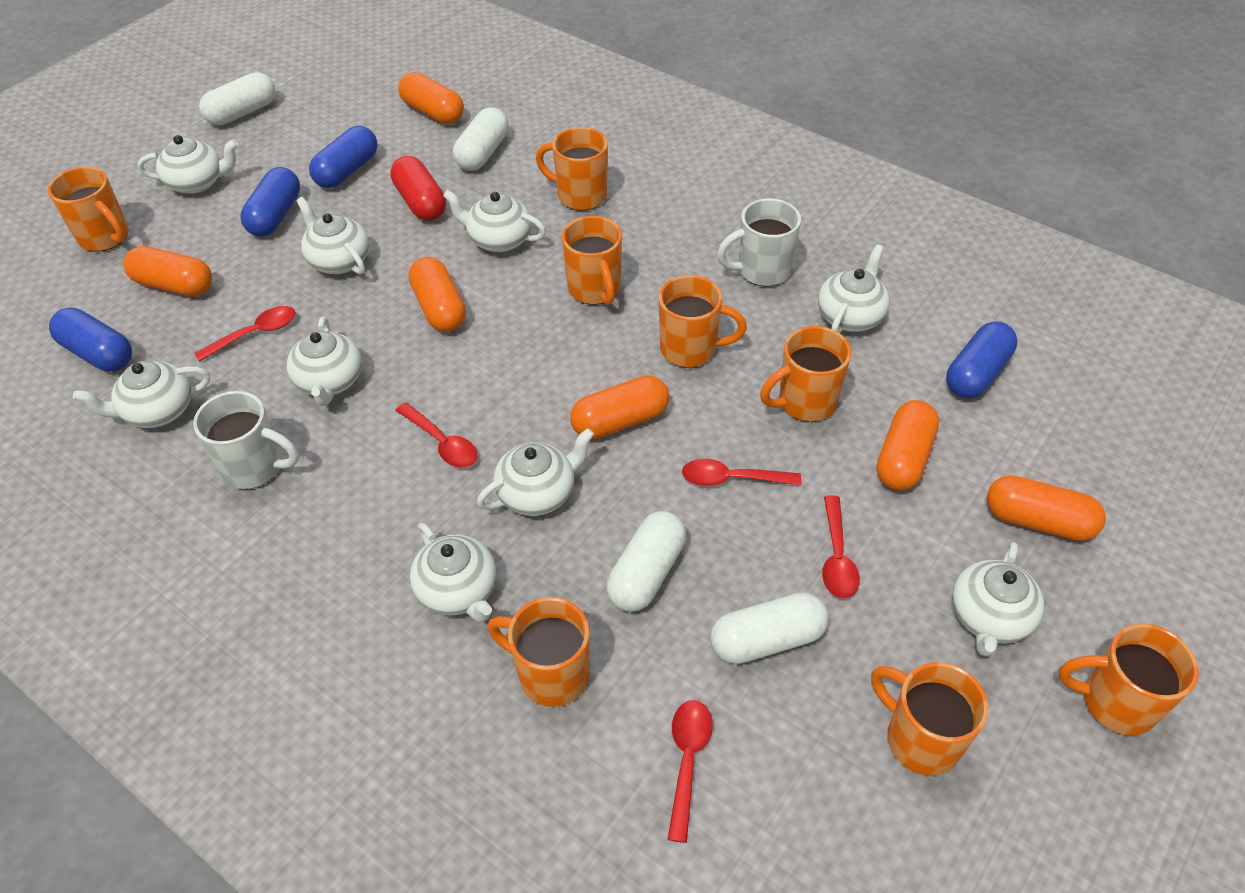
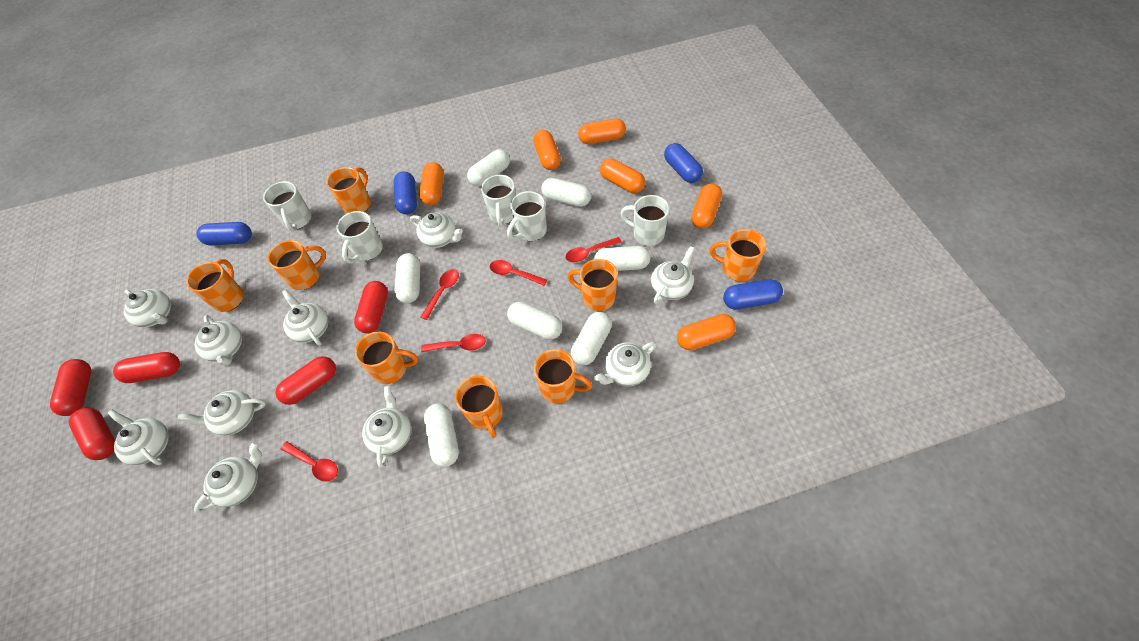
red capsule: [390,156,446,221] = 1 -> [50,359,91,416] [69,408,115,460] [113,352,180,383] [275,356,336,405] [354,281,388,333] = 5
white capsule: [199,72,275,125] [453,107,509,171] [607,511,686,612] [710,592,828,664] = 4 -> [394,253,420,303] [424,403,459,467] [467,149,510,186] [507,302,562,340] [541,178,591,207] [571,312,612,365] [594,246,650,271] = 7
white mug: [193,391,299,489] [717,198,801,287] = 2 -> [263,181,312,232] [337,211,383,264] [481,175,516,227] [507,191,547,241] [621,195,669,246] = 5
white teapot: [73,361,210,428] [137,135,238,194] [287,317,362,406] [296,197,369,275] [410,523,496,622] [443,190,546,252] [477,428,594,516] [818,244,889,333] [952,542,1044,657] = 9 -> [108,409,169,465] [124,289,171,327] [178,390,266,436] [194,441,262,513] [195,315,242,365] [282,290,328,346] [362,386,411,468] [410,212,463,248] [594,342,656,386] [651,246,695,304] = 10

